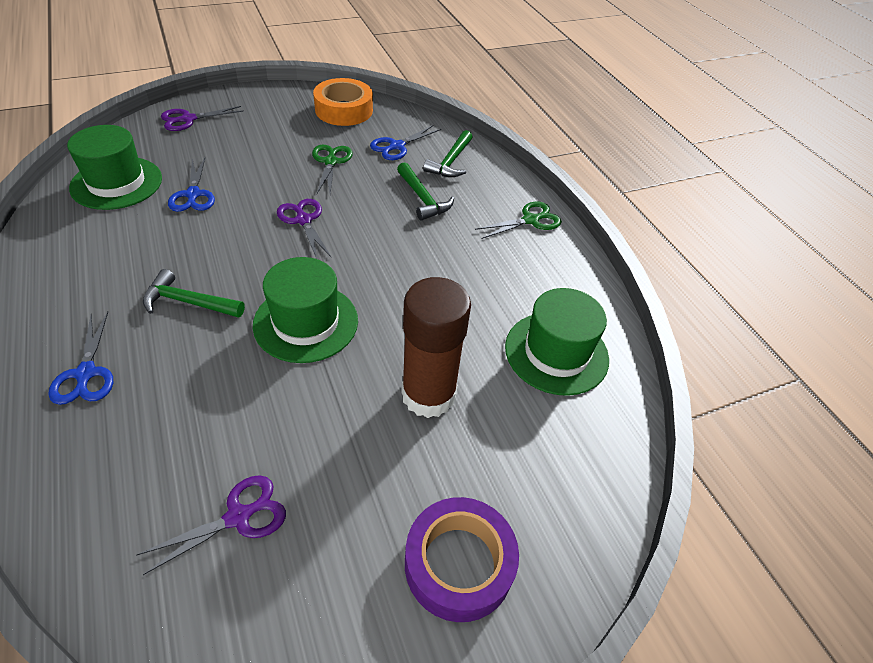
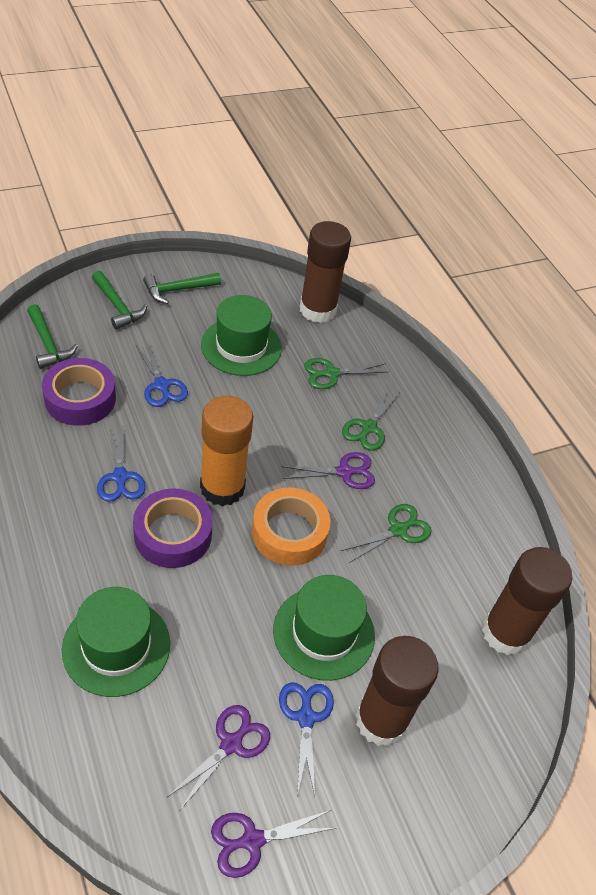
brown glue stick: [401,277,471,418] = 1 -> [300,221,351,323] [356,636,439,746] [482,547,572,655] = 3
green scissors: [312,145,353,194] [475,201,562,239] = 2 -> [304,358,388,389] [341,504,432,563] [342,387,401,451] = 3
orange glue stick: none = 0 -> [200,396,253,506] = 1
purple tape: [405,497,519,622] = 1 -> [42,358,116,426] [133,488,213,568] = 2

